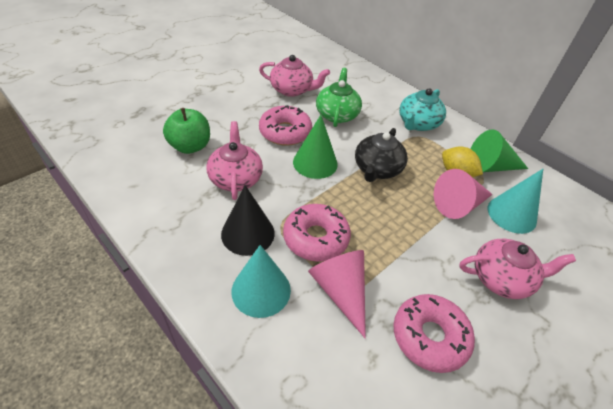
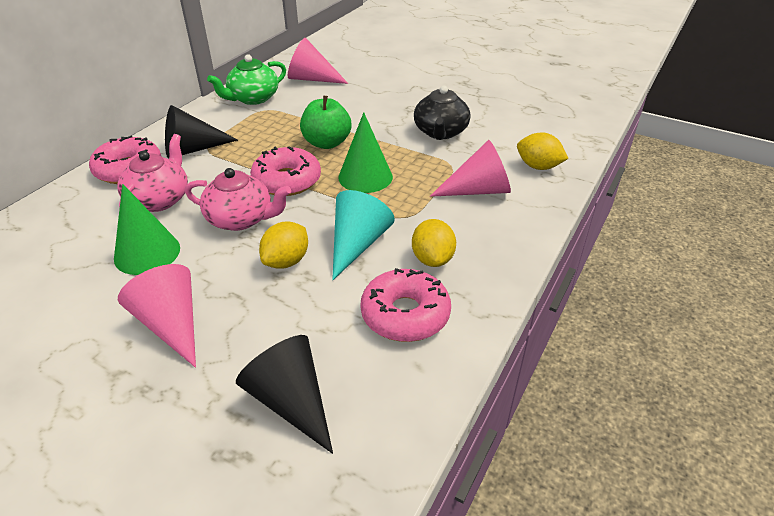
black cone: [221,185,275,256] = 1 -> [165,105,238,159] [236,335,333,454] = 2
pink cone: [308,250,366,339] [434,169,493,219] = 2 -> [118,264,196,368] [288,38,348,84] [430,140,511,197] = 3
pink teapot: [206,121,263,200] [259,55,330,97] [460,239,576,299] = 3 -> [117,134,188,212] [185,168,291,231] = 2
turquoise cone: [232,245,291,318] [488,169,543,234] = 2 -> [332,190,395,280] = 1
turquoise teapot: [399,88,446,131] = 1 -> none = 0
yellow lemon: [442,147,483,177] = 1 -> [259,221,308,269] [412,219,456,267] [517,133,569,170] = 3

